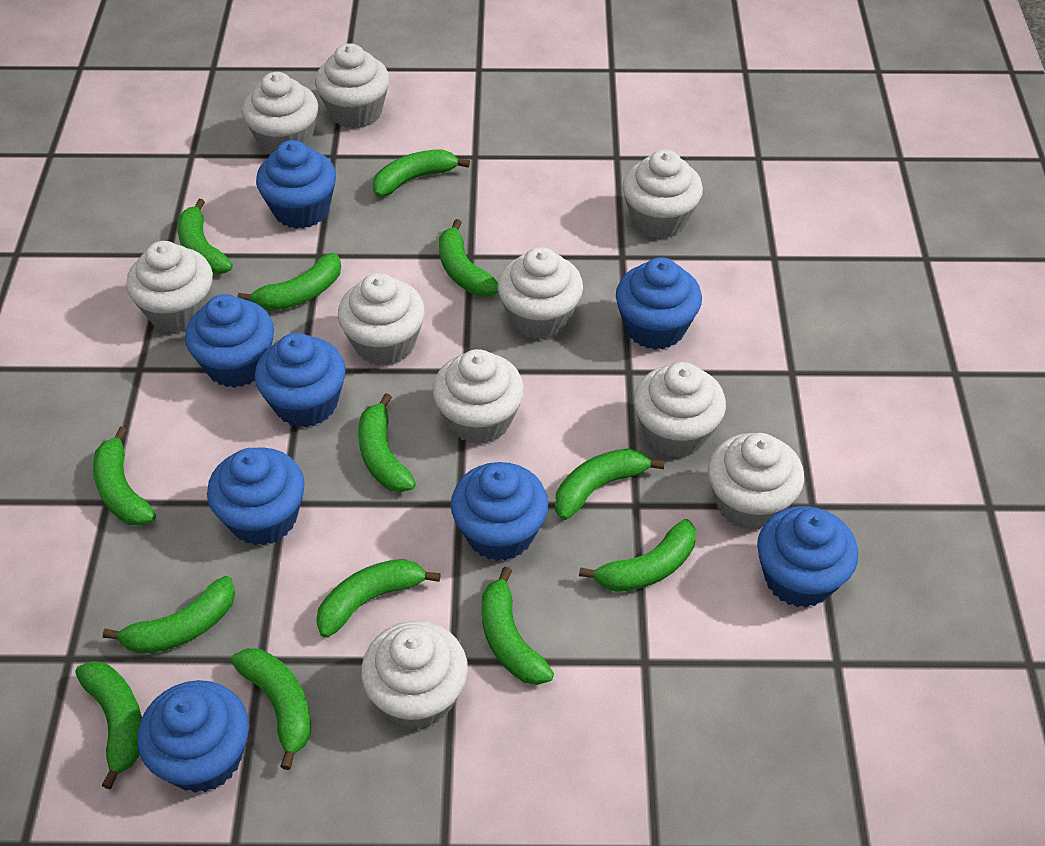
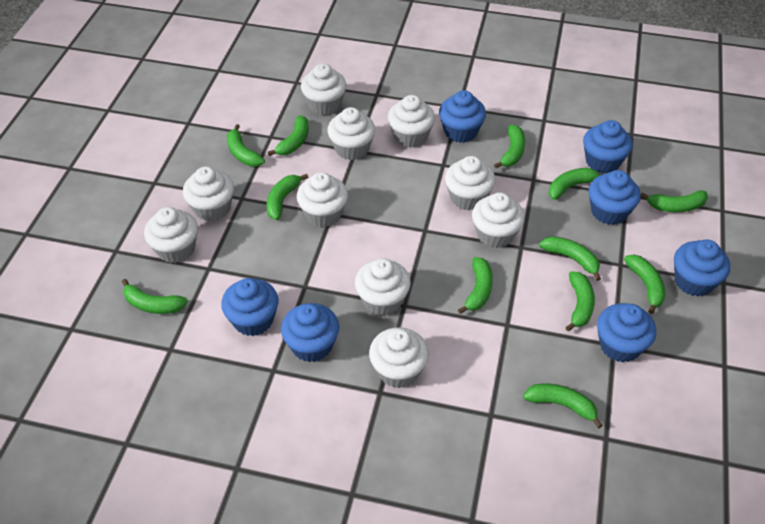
blue cupcake: [137,680,249,793] [185,294,274,388] [207,448,305,546] [255,333,346,427] [256,140,336,229] [451,462,548,561] [616,257,702,350] [757,506,858,608] = 8 -> [221,278,279,336] [281,303,339,362] [439,90,486,143] [583,120,633,173] [589,170,641,225] [597,303,656,362] [674,239,730,297] = 7
green banana: [75,661,142,789] [93,427,156,526] [103,576,235,654] [177,199,233,274] [231,648,311,770] [238,253,341,311] [316,559,441,638] [358,393,416,492] [372,149,470,197] [439,219,499,297] [481,567,554,685] [555,448,664,520] [579,519,696,592] = 13 -> [122,279,188,314] [227,124,265,167] [267,115,309,156] [267,174,309,220] [458,257,493,314] [494,125,525,168] [523,384,603,429] [539,236,601,281] [549,168,603,200] [565,271,595,331] [624,254,665,314] [641,190,708,212] = 12

